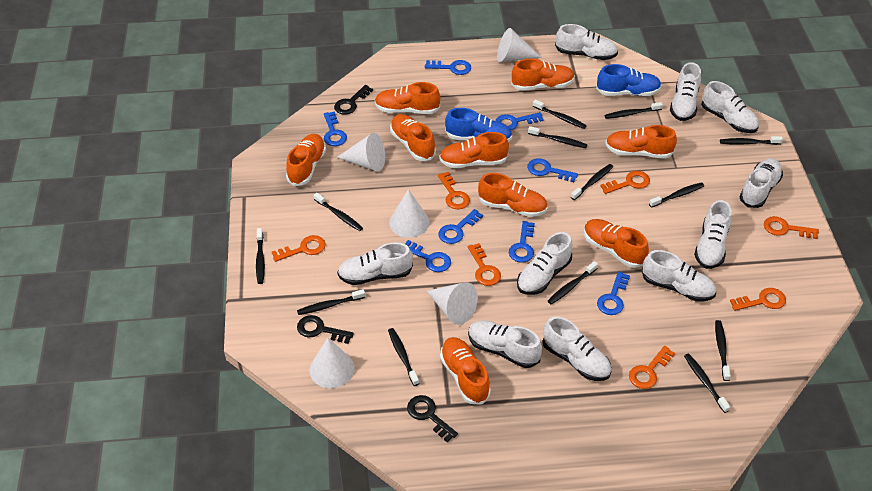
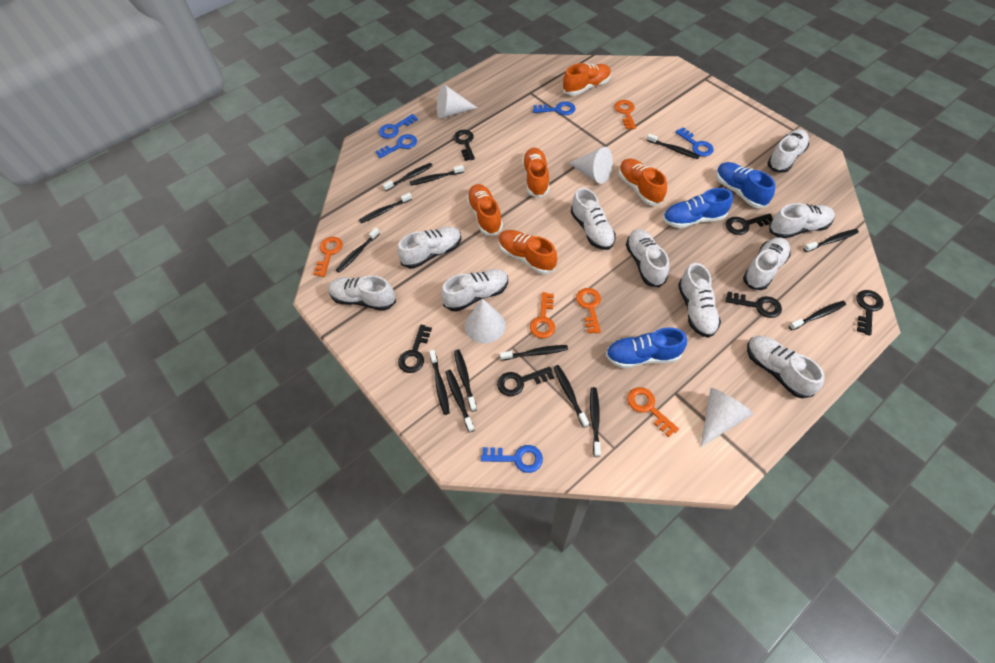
black key: [297,315,354,344] [334,85,373,115] [407,395,458,442] = 3 -> [398,325,432,373] [453,130,475,161] [497,367,554,396] [725,292,782,318] [726,214,773,235] [856,290,883,336] = 6
blue key: [324,112,347,146] [405,240,451,272] [425,60,471,75] [439,209,483,244] [495,112,544,130] [509,221,535,263] [527,158,578,182] [597,271,630,315] = 8 -> [375,134,417,158] [379,114,418,138] [481,445,543,473] [533,101,575,115] [675,127,714,156] = 5
blue shoe: [445,108,512,142] [596,64,661,96] = 2 -> [606,328,687,368] [663,188,733,228] [716,162,775,208] = 3
orange key: [272,235,326,262] [438,172,470,209] [468,243,501,286] [600,171,650,194] [629,346,675,389] [730,288,786,311] [764,216,819,239] = 7 -> [313,237,343,277] [530,292,555,338] [576,288,601,334] [615,100,636,129] [627,387,679,437] = 5
orange shoe: [286,134,326,186] [375,82,440,114] [390,114,436,161] [439,132,509,168] [440,337,491,405] [478,173,548,217] [511,59,575,91] [584,219,649,268] [605,125,677,159] = 9 -> [466,184,503,236] [499,230,557,274] [522,148,549,198] [563,63,611,95] [619,158,667,205] = 5
white cone: [309,338,355,388] [336,133,385,172] [389,189,429,238] [427,282,478,325] [497,28,542,62] = 5 -> [437,84,477,119] [465,298,506,344] [569,147,613,184] [701,388,753,447] = 4

